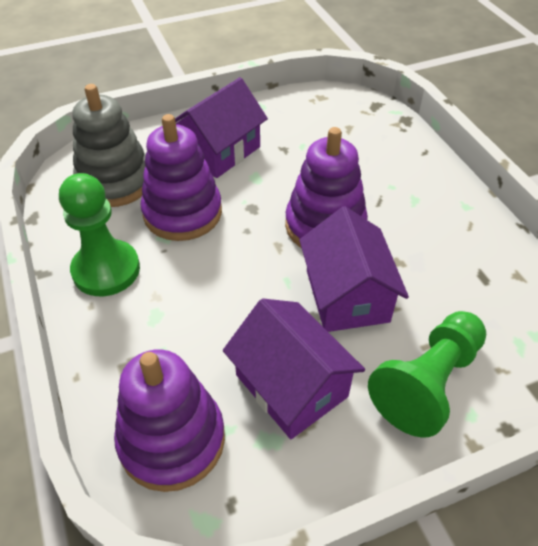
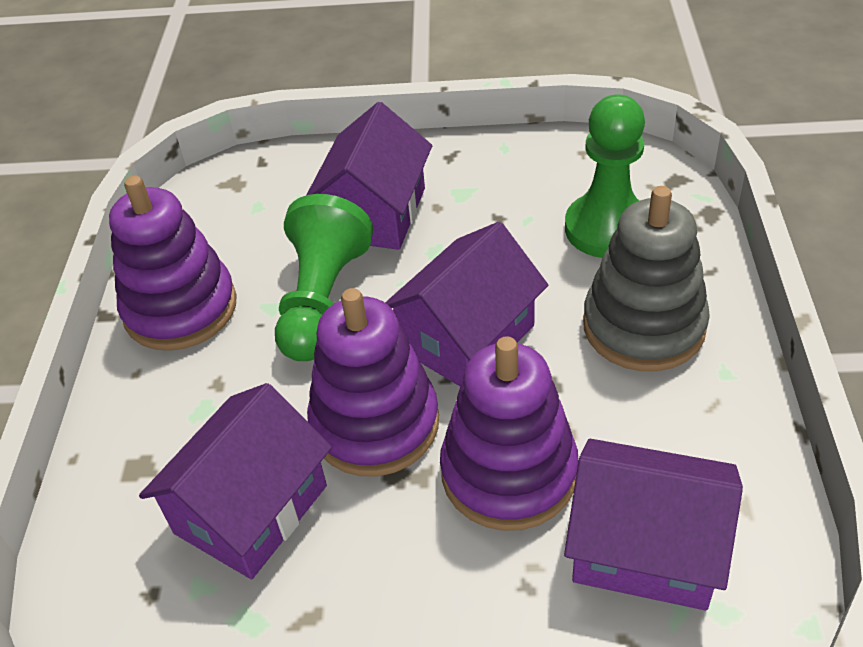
purple house: [175,77,268,178] [223,298,365,439] [299,206,409,332] = 3 -> [139,383,332,579] [306,102,432,250] [385,222,548,386] [564,439,743,611] = 4

